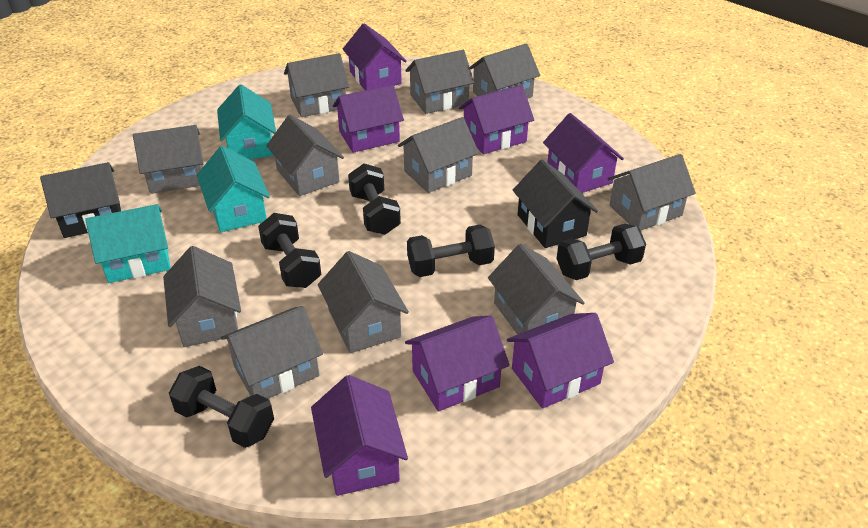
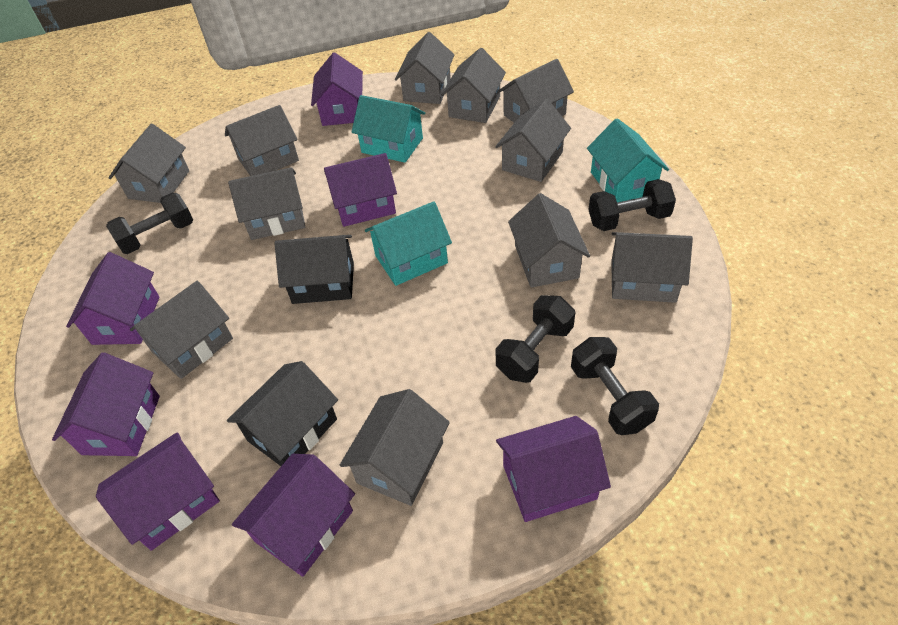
black dumbbell: [169,366,274,448] [258,213,321,288] [348,164,401,235] [407,224,495,277] [556,224,646,280] = 5 -> [106,192,193,254] [496,295,575,383] [571,337,659,435] [588,179,676,231] = 4

